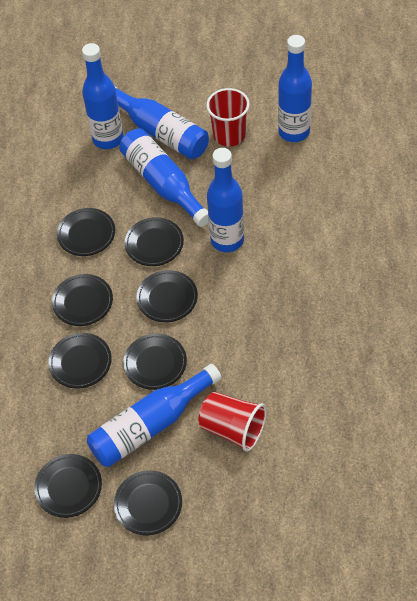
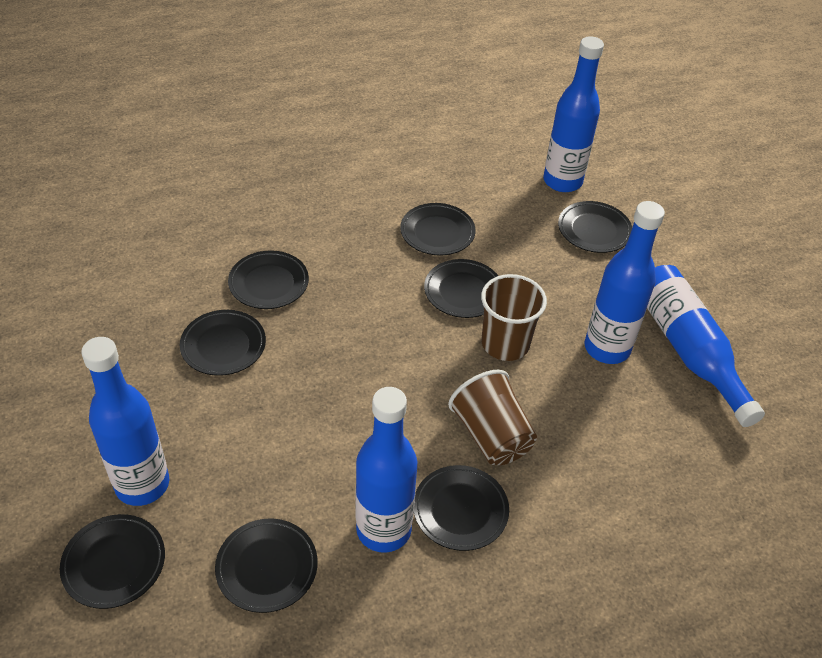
blue bottle: [82,43,123,149] [87,364,222,467] [115,86,209,159] [119,128,209,227] [207,148,244,252] [278,35,312,142] = 6 -> [81,337,169,506] [356,387,417,553] [543,36,604,192] [585,201,665,364] [647,265,765,427] = 5
brown cup: none = 0 -> [448,370,537,465] [481,274,547,361] = 2
red cup: [199,392,267,452] [206,88,250,146] = 2 -> none = 0

